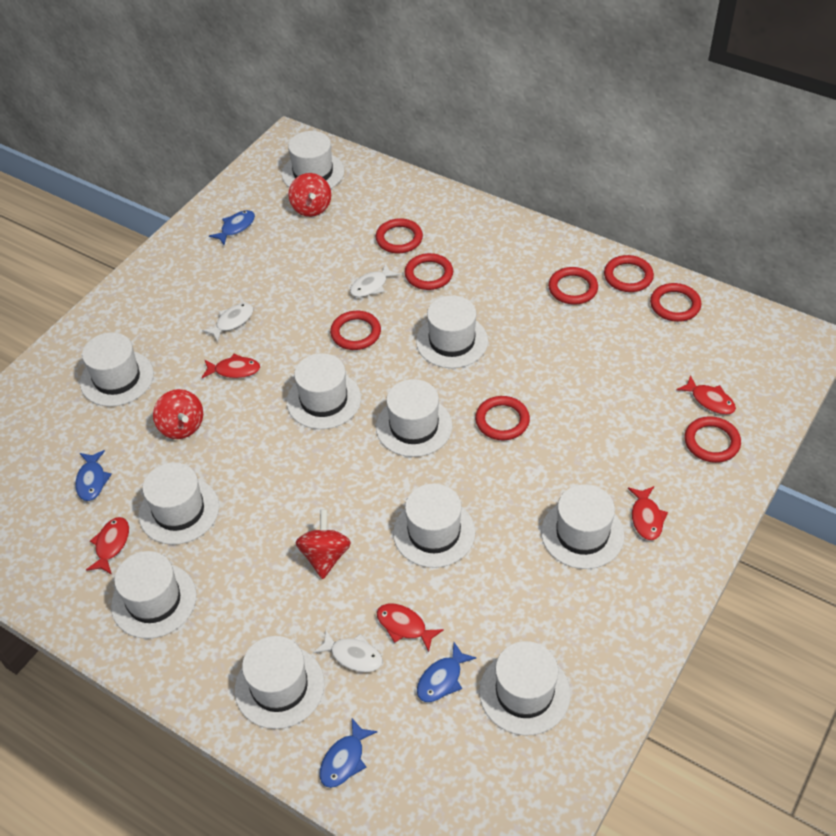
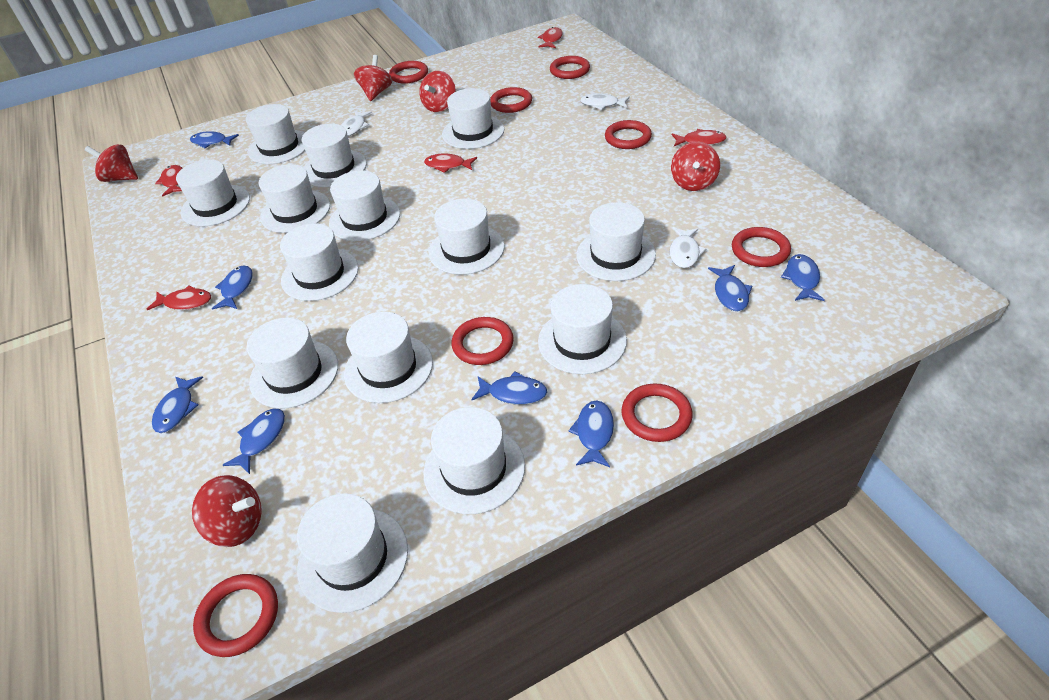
blue fish: [75,450,112,501] [209,210,255,245] [319,718,377,788] [417,642,477,702] = 4 -> [152,376,203,433] [190,131,239,148] [212,265,253,310] [223,409,285,474] [471,371,547,405] [568,400,614,467] [708,265,752,311] [781,254,825,301] = 8
red spinning top: [153,389,203,439] [288,173,331,217] [296,510,351,579] = 3 -> [85,144,138,182] [192,475,262,547] [354,55,392,101] [419,71,456,112] [671,142,720,191] = 5
white hat: [80,332,154,407] [111,551,197,639] [139,462,219,545] [235,636,324,729] [282,131,345,189] [286,353,361,429] [376,379,453,457] [393,483,476,568] [416,295,488,368] [479,641,571,736] [541,484,625,569] = 11 -> [176,159,250,227] [246,104,305,164] [247,318,338,409] [259,164,330,233] [280,223,359,301] [297,493,408,613] [302,124,367,187] [329,170,400,241] [344,312,433,403] [423,407,525,514] [429,198,505,275] [442,88,504,149] [538,284,627,374] [576,202,656,281] = 14

